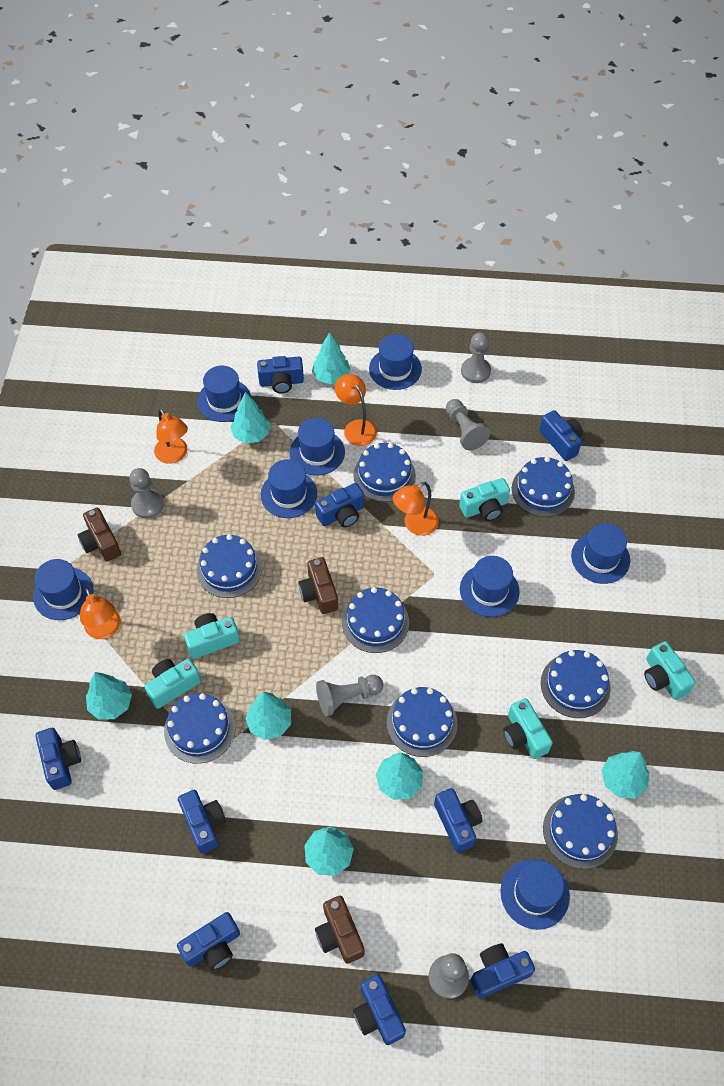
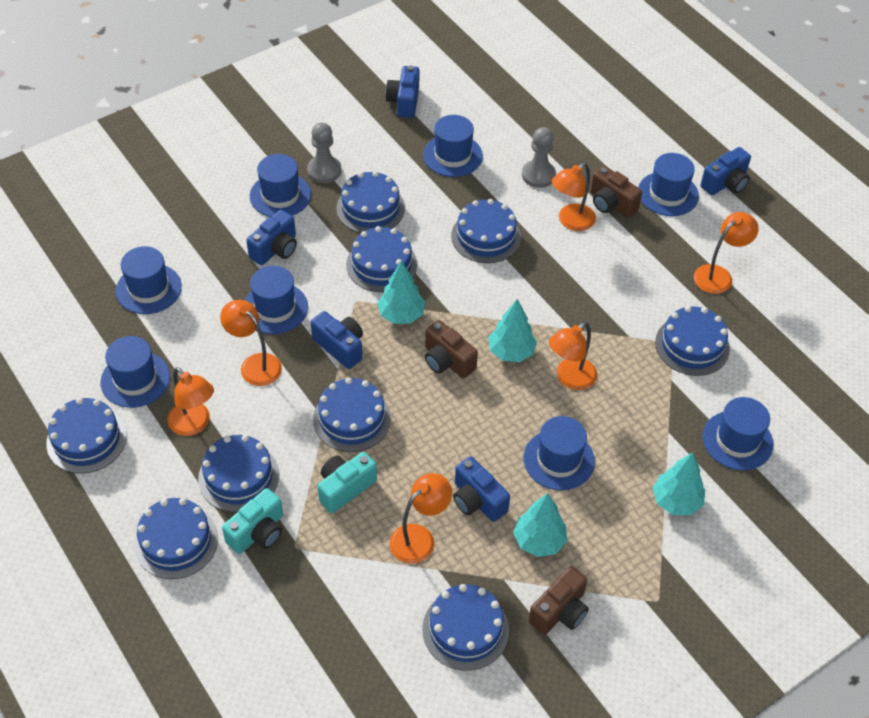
blue cake: [164,693,235,764] [197,534,262,598] [342,587,409,653] [353,443,416,502] [387,687,457,757] [512,457,575,517] [541,650,611,718] [543,794,618,869] = 8 -> [46,398,127,474] [134,498,218,579] [198,435,279,512] [313,377,391,452] [336,171,405,233] [346,226,417,292] [422,584,509,671] [451,199,521,263] [655,306,730,376] = 9
blue camera: [36,728,81,790] [177,912,240,970] [178,790,226,854] [257,356,304,393] [315,483,364,527] [353,975,406,1045] [434,788,482,853] [471,943,535,998] [539,410,583,461] = 9 -> [246,210,297,265] [311,311,363,369] [385,66,420,118] [453,456,510,522] [700,147,751,195] = 5
grey pawn: [129,468,164,519] [316,675,384,716] [429,953,469,999] [446,399,490,450] [461,332,491,383] = 5 -> [307,122,341,183] [522,127,556,188] = 2
orange lamp: [80,588,121,639] [154,409,188,464] [335,374,377,446] [393,482,439,536] = 4 -> [167,367,214,436] [220,300,282,386] [390,473,452,564] [549,322,597,390] [552,163,596,231] [694,212,759,294] = 6
turquoise camera: [145,659,201,709] [184,613,240,659] [459,478,510,521] [503,698,553,759] [644,641,696,700] = 5 -> [222,488,283,554] [318,452,377,513] = 2
turquoise tree: [86,672,132,720] [230,392,270,443] [245,692,291,740] [304,826,354,876] [312,332,350,384] [376,752,423,800] [601,751,649,798] = 7 -> [377,261,425,324] [488,299,537,362] [513,493,567,557] [652,452,705,515] = 4

